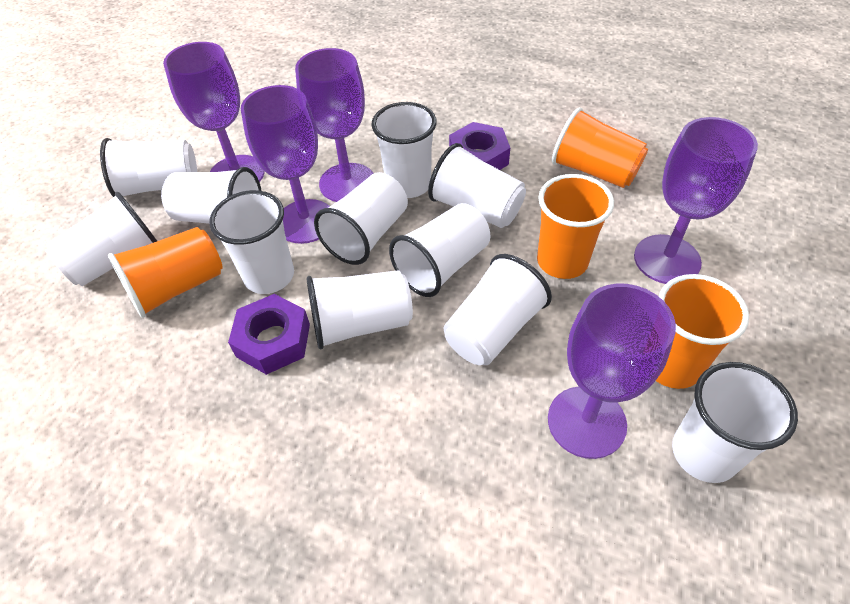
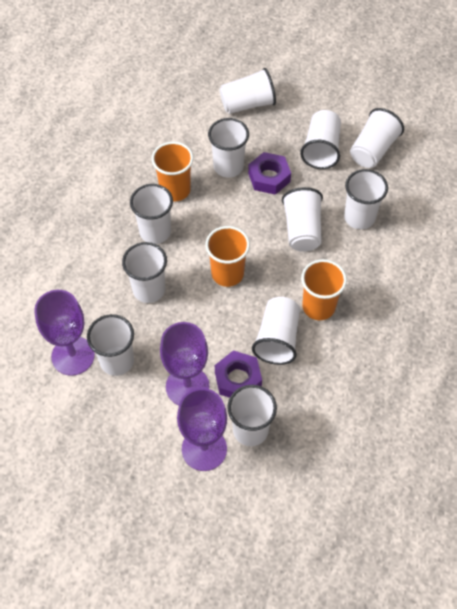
orange cup: [108,227,223,318] [537,174,614,279] [552,107,648,188] [656,274,749,389] = 4 -> [152,142,193,201] [205,226,250,287] [301,259,347,320] = 3
purple goblet: [163,42,265,182] [241,85,330,244] [295,48,374,202] [548,283,676,459] [634,117,758,284] = 5 -> [34,290,95,376] [160,322,209,405] [177,388,227,471] = 3

